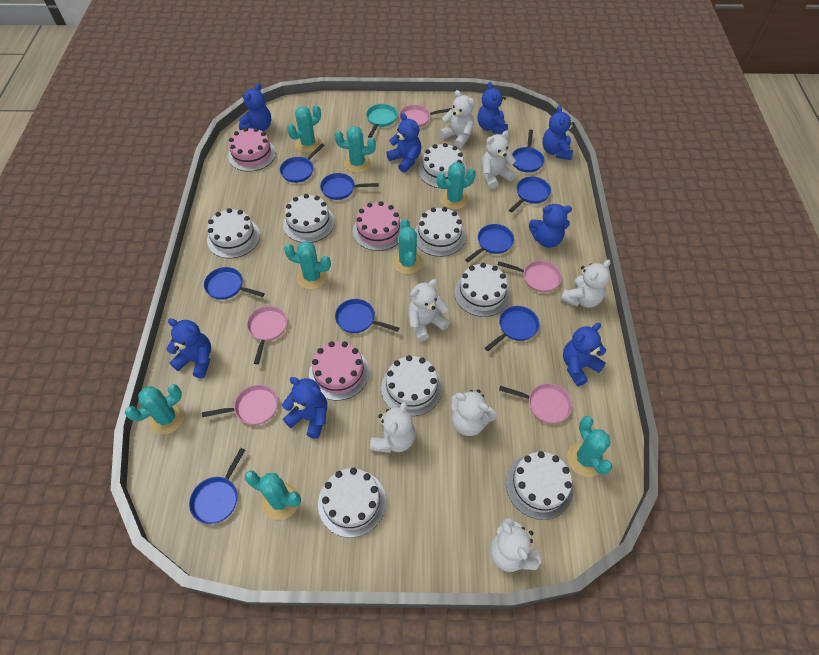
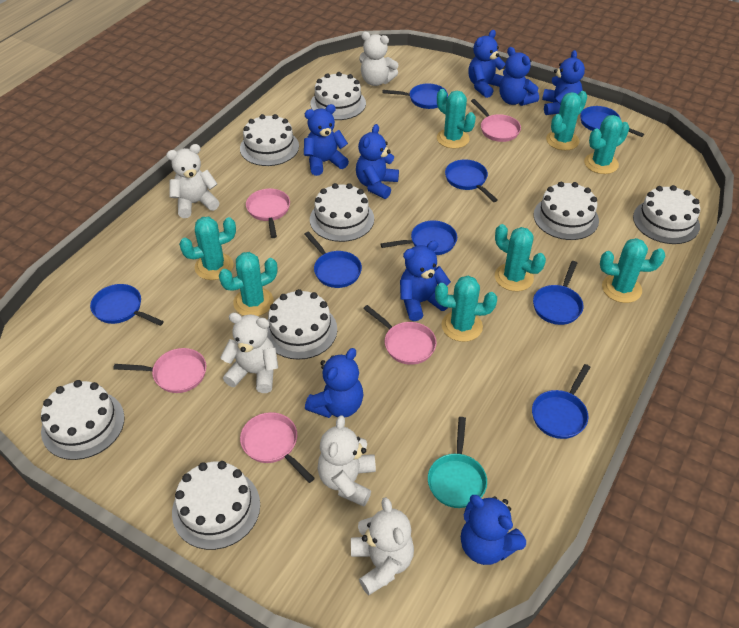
blue pan: [189,448,245,524] [204,267,265,300] [280,144,325,183] [320,173,379,200] [335,299,400,333] [465,224,514,262] [485,306,539,351] [509,177,551,212] [512,130,544,173] = 9 -> [90,284,164,326] [304,232,362,288] [381,221,457,255] [382,84,448,109] [445,159,498,202] [532,364,591,439] [533,261,583,325] [580,106,644,137] = 8
pink cake: [228,127,276,172] [309,341,369,401] [353,201,401,251] = 3 -> none = 0
white teddy bear: [370,401,415,453] [408,279,450,341] [439,90,475,149] [451,390,497,436] [481,130,516,189] [490,518,541,572] [560,260,611,308] = 7 -> [166,144,220,218] [220,313,278,393] [318,415,376,507] [351,497,414,596] [359,32,398,86] = 5

